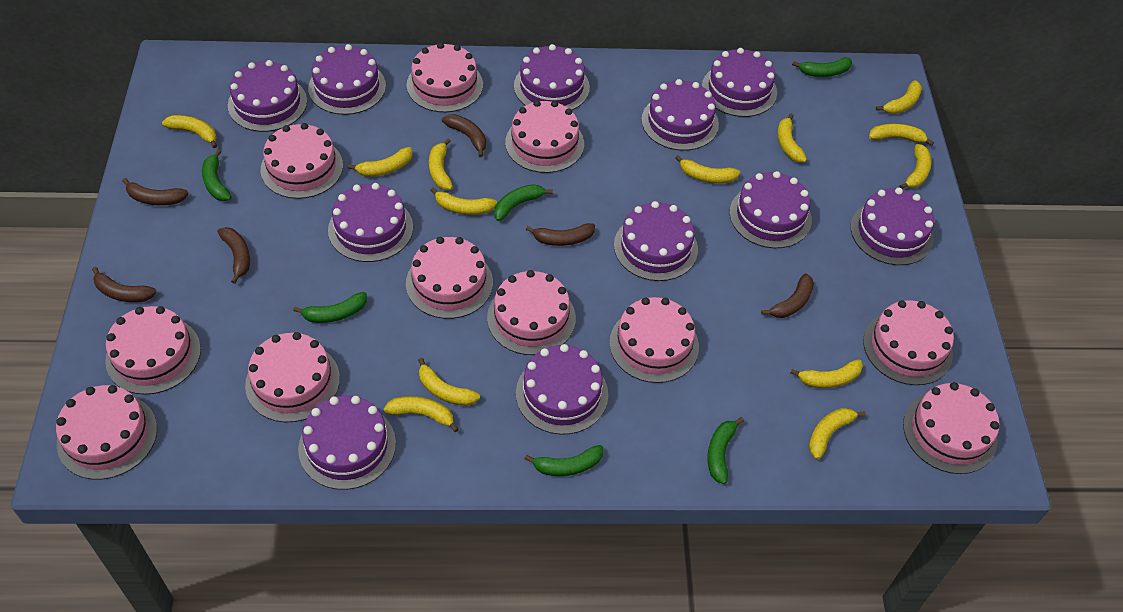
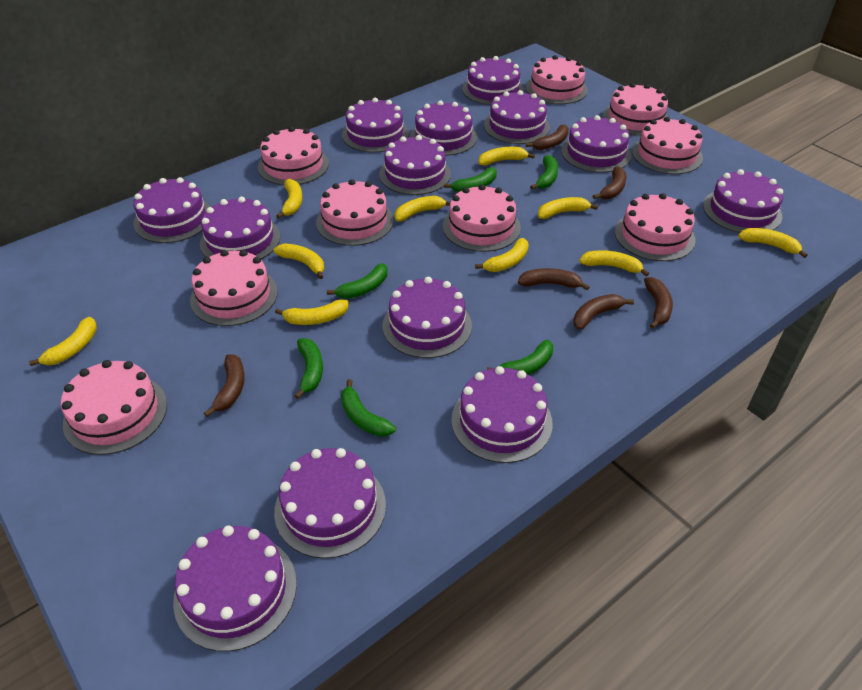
pink cake: [56,385,157,480] [105,306,201,395] [245,332,340,422] [261,123,343,199] [406,237,493,319] [407,43,483,112] [487,270,576,355] [505,100,584,173] [609,297,699,383] [863,300,954,385] [903,382,999,474] = 11 -> [61,360,167,455] [190,250,278,326] [258,127,329,185] [316,179,394,246] [443,184,521,252] [526,55,588,104] [603,83,668,136] [615,193,695,261] [632,117,703,174] = 9
purple cake: [228,60,307,132] [298,395,396,490] [308,44,386,115] [328,183,413,262] [514,44,590,110] [516,344,608,435] [614,201,698,281] [642,79,719,151] [702,48,777,117] [730,171,812,248] [851,188,934,265] = 11 -> [134,177,210,243] [173,526,297,651] [200,196,280,259] [274,448,386,559] [342,98,409,153] [379,135,451,195] [383,277,472,358] [410,100,477,156] [451,366,553,463] [462,56,524,105] [484,90,550,144] [561,115,631,173] [703,169,783,233] = 13
yellow banana: [162,115,217,148] [348,147,413,177] [383,396,459,432] [418,358,480,406] [429,138,453,190] [430,187,497,215] [675,155,740,183] [777,113,807,162] [790,359,863,388] [809,408,866,459] [869,124,934,146] [876,80,922,114] [899,144,932,189] = 13 -> [29,317,97,366] [274,244,324,279] [275,299,349,325] [277,179,302,218] [394,196,451,221] [475,238,529,272] [479,147,535,166] [538,197,598,219] [579,250,649,277] [738,228,808,258] = 10

